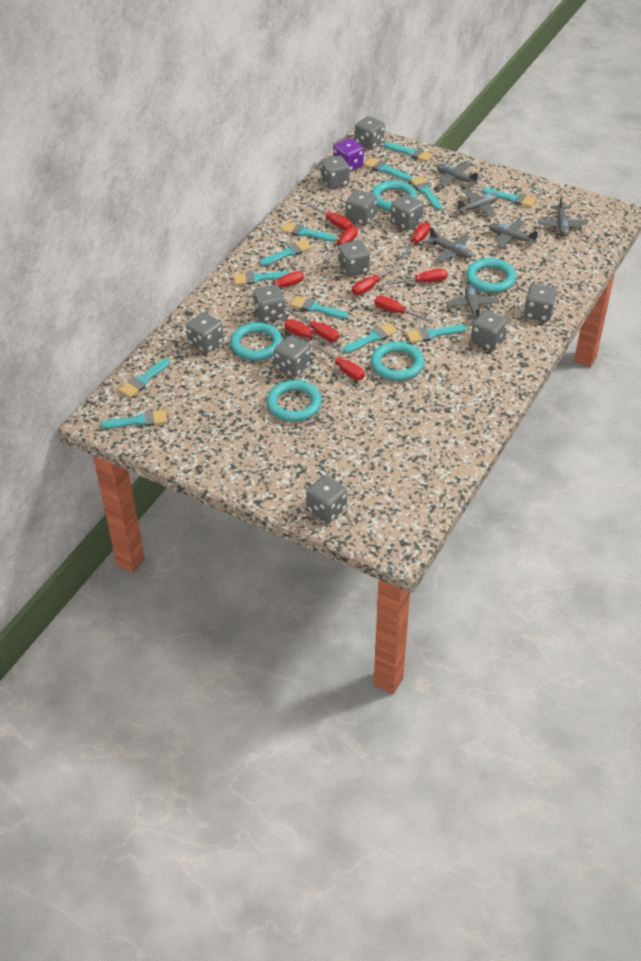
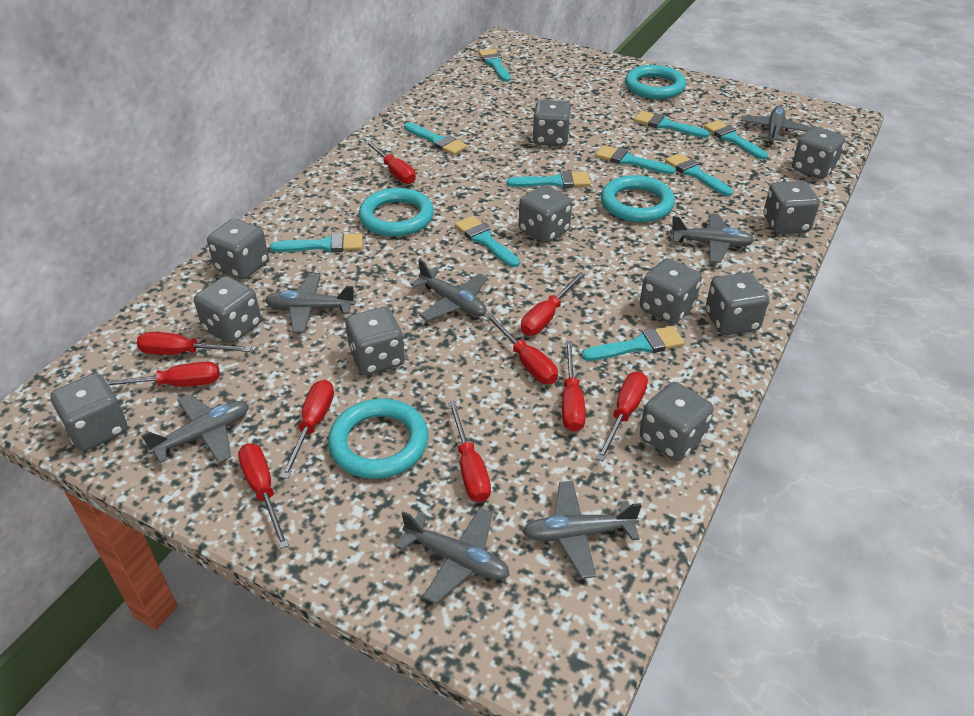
grey plane: [426,227,473,262] [437,163,481,187] [446,284,500,320] [453,190,499,217] [490,220,539,249] [538,196,588,237] = 6 -> [141,394,249,463] [265,274,356,333] [396,508,510,604] [410,259,488,321] [522,481,642,579] [670,213,755,263] [741,106,812,145] = 7
purple dice: [333,138,364,172] = 1 -> none = 0
turquoise brush: [101,410,167,429] [119,359,170,398] [233,271,292,285] [259,239,312,266] [281,222,336,242] [290,296,349,319] [343,322,398,353] [364,158,412,181] [384,142,433,162] [406,325,467,343] [411,177,442,210] [482,188,536,208] = 12 -> [270,233,363,252] [404,122,467,155] [455,216,520,267] [478,48,511,82] [507,171,591,188] [581,326,684,361] [595,145,675,174] [634,111,710,138] [665,153,733,196] [704,120,768,160] = 10
turquoise ring: [230,322,283,361] [267,380,322,422] [371,181,417,211] [371,342,424,381] [466,258,516,293] = 5 -> [328,399,428,479] [359,188,434,237] [601,175,675,222] [625,65,686,99] = 4

